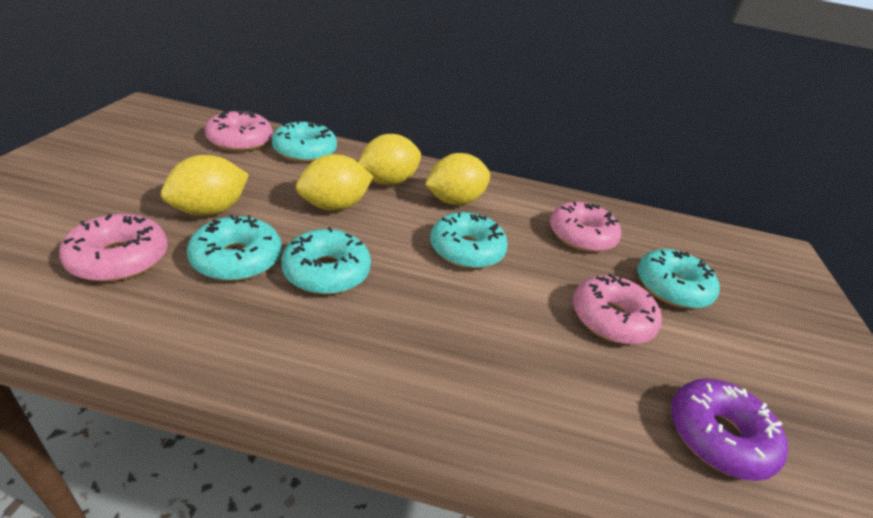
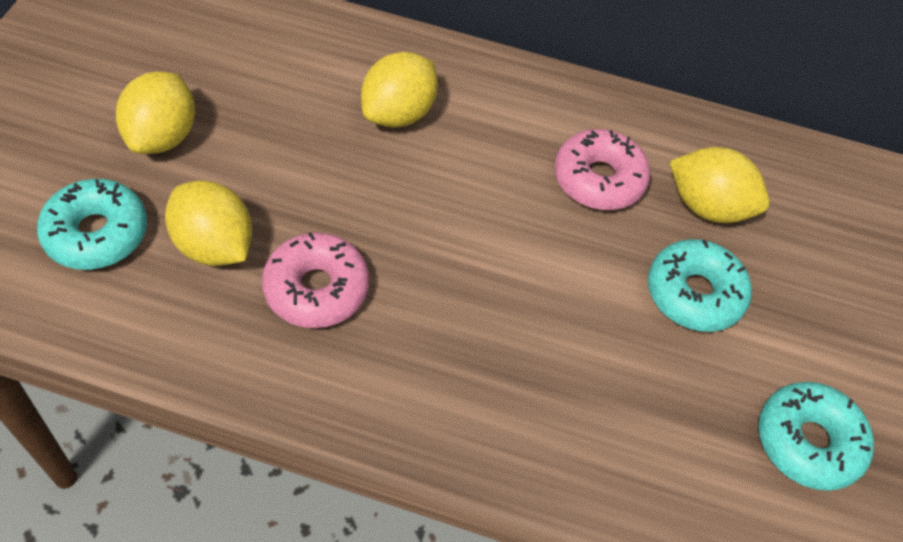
pink donut: [59,214,168,282] [205,109,273,152] [550,202,621,252] [573,274,662,345] = 4 -> [262,232,369,328] [554,129,651,210] = 2
purple donut: [671,379,788,481] = 1 -> none = 0
turquoise donut: [187,215,282,281] [272,121,337,163] [281,227,371,295] [430,212,508,269] [638,249,720,309] = 5 -> [37,179,147,270] [648,239,752,332] [758,382,874,491] = 3

